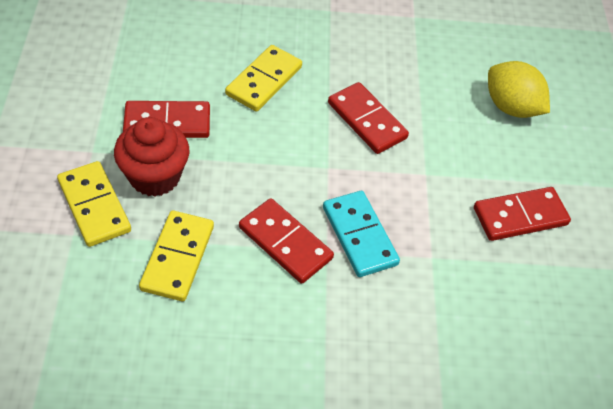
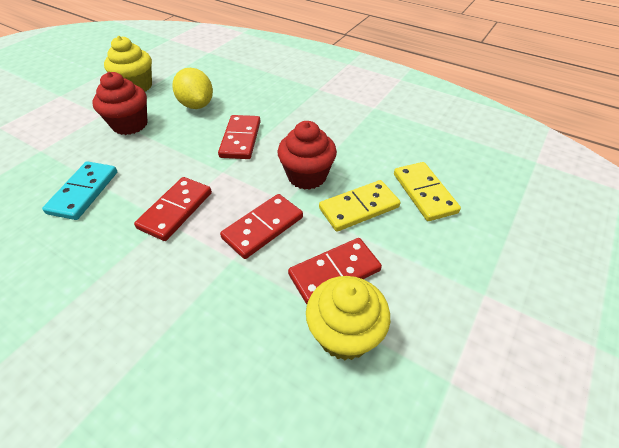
red cupcake: [114,117,189,197] = 1 -> [92,72,148,135] [278,121,337,190] = 2
yellow cupcake: none = 0 -> [104,36,152,92] [306,276,390,360] = 2
yellow domino: [57,161,131,247] [139,211,214,301] [225,45,302,112] = 3 -> [319,180,401,232] [394,162,461,221] = 2

